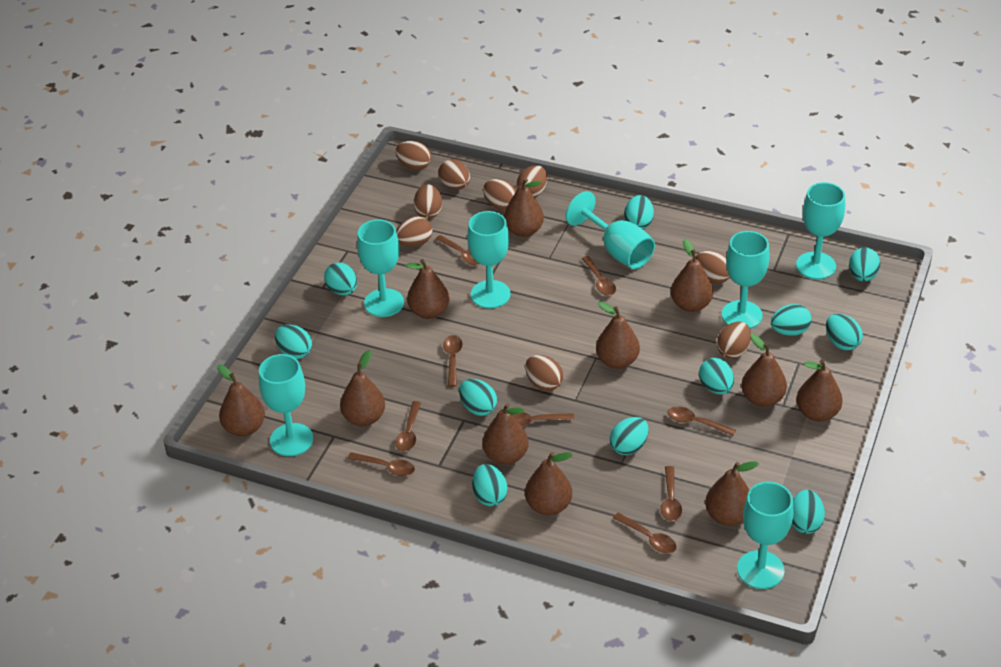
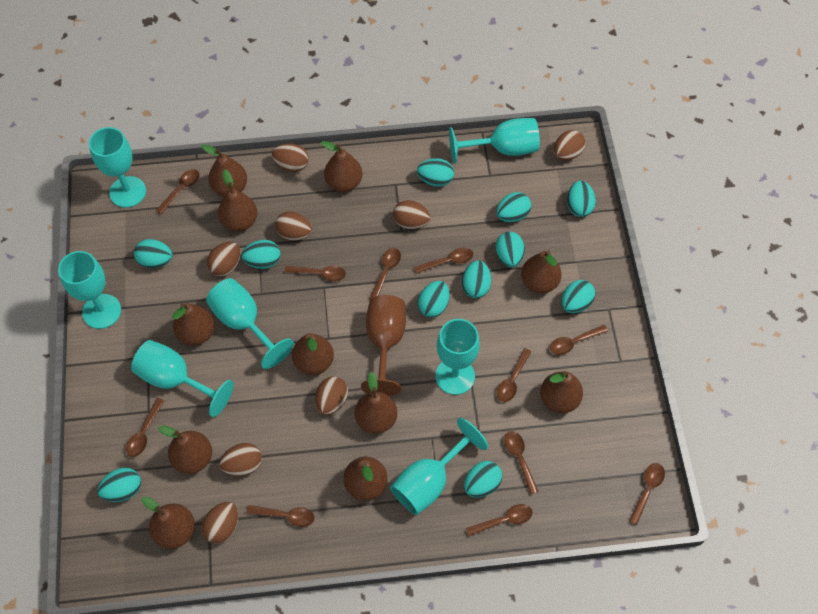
brown egg: [396,141,431,170] [396,216,432,247] [413,184,442,219] [439,159,470,189] [483,179,516,210] [516,165,547,197] [525,355,563,391] [695,251,730,284] [717,322,751,359] = 9 -> [202,502,238,544] [207,242,241,277] [219,443,262,476] [272,143,309,172] [275,211,312,241] [315,376,348,415] [393,200,431,229] [554,130,585,161] = 8
brown goblet: none = 0 -> [361,295,406,396] = 1
brown spoon: [347,452,415,476] [395,401,421,451] [435,235,480,265] [443,335,463,387] [512,412,574,427] [582,256,616,296] [613,512,676,554] [661,466,682,521] [668,406,736,436] = 9 -> [126,398,164,457] [156,169,200,214] [247,505,314,527] [285,266,346,281] [369,248,401,299] [414,248,473,274] [466,504,533,536] [497,348,532,402] [504,431,539,495] [550,325,608,355] [629,463,665,525] = 11

